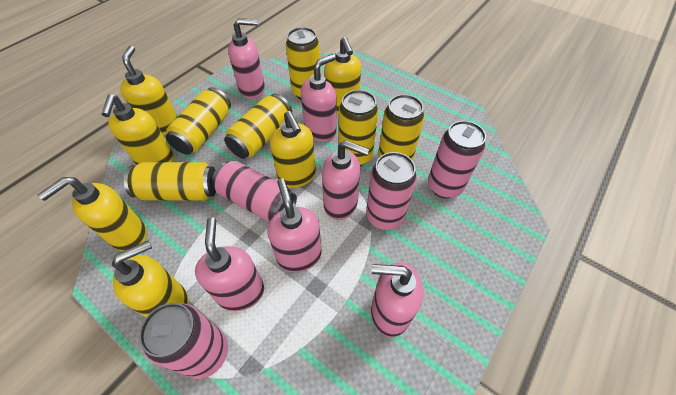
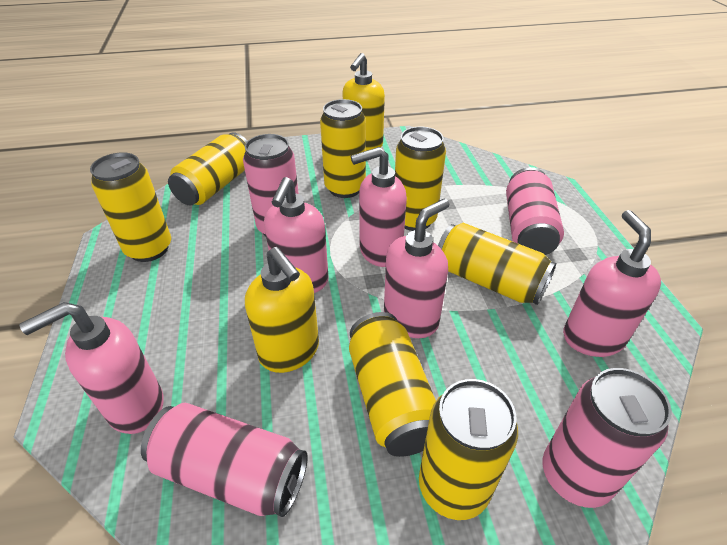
pink soap dispenser: [195,217,264,311] [228,18,265,99] [267,178,322,273] [301,54,337,142] [322,140,369,220] [371,262,424,337] = 6 -> [19,302,163,434] [264,177,329,293] [351,147,407,267] [384,199,449,338] [563,210,661,357] = 5
yellow can: [124,162,216,201] [166,87,231,155] [224,93,292,159] [286,27,321,99] [339,90,378,166] [378,94,424,161] = 6 -> [90,152,171,262] [168,132,247,205] [320,99,366,198] [349,312,436,457] [395,127,446,231] [419,379,518,520] [438,223,556,305] = 7
yellow soap dispenser: [37,177,147,251] [102,94,174,165] [112,240,189,317] [120,46,178,136] [270,111,316,188] [324,37,361,114] = 6 -> [245,247,319,373] [343,53,385,151] = 2

